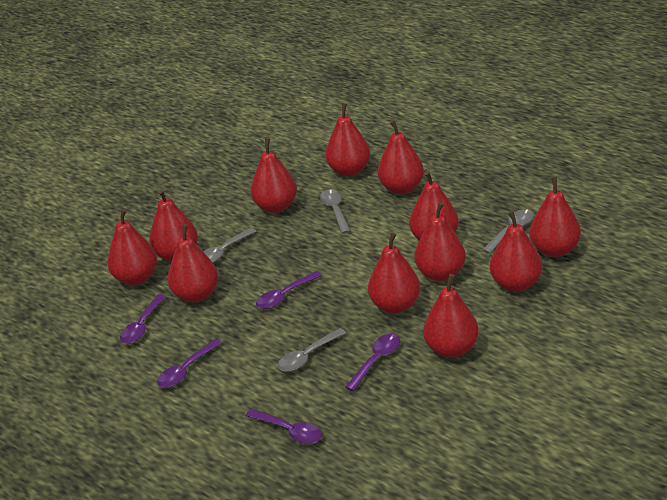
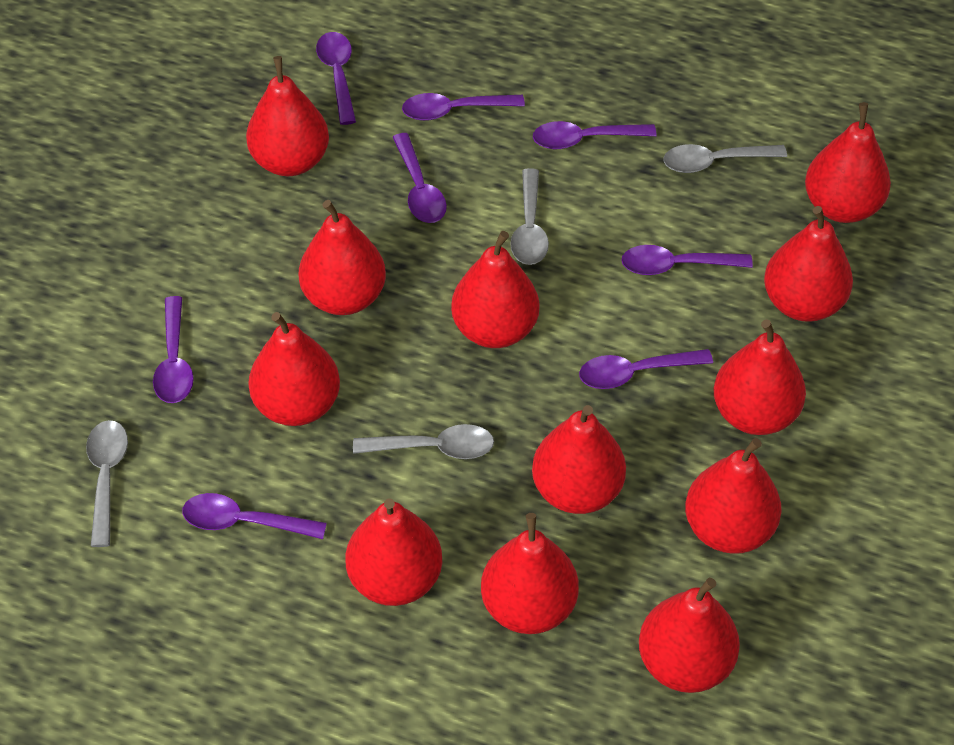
purple spoon: [120,294,166,344] [157,339,222,388] [246,409,322,444] [256,271,322,309] [345,334,400,391] = 5 -> [153,296,194,403] [182,493,327,539] [316,32,356,125] [393,133,447,223] [402,93,525,121] [533,121,657,149] [579,349,713,389] [621,245,753,275] = 8

